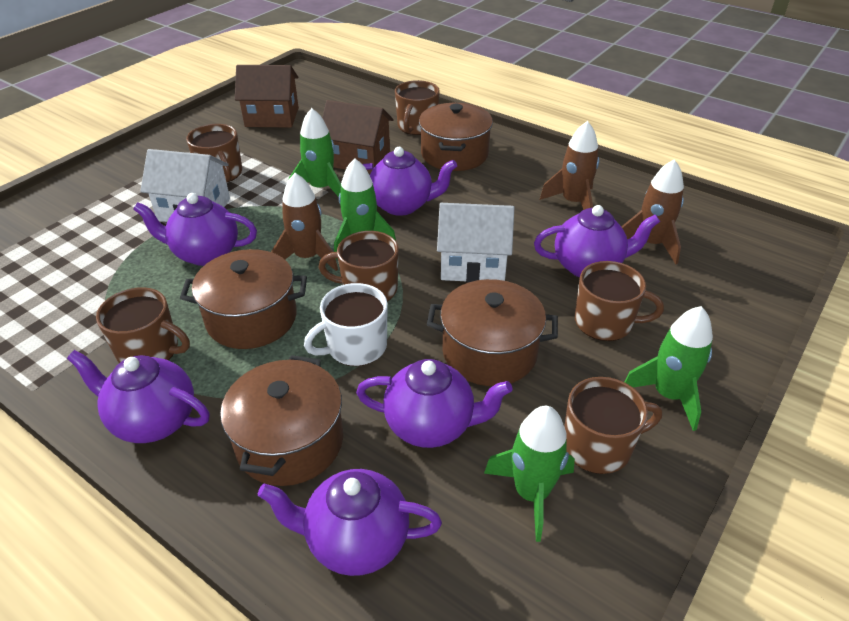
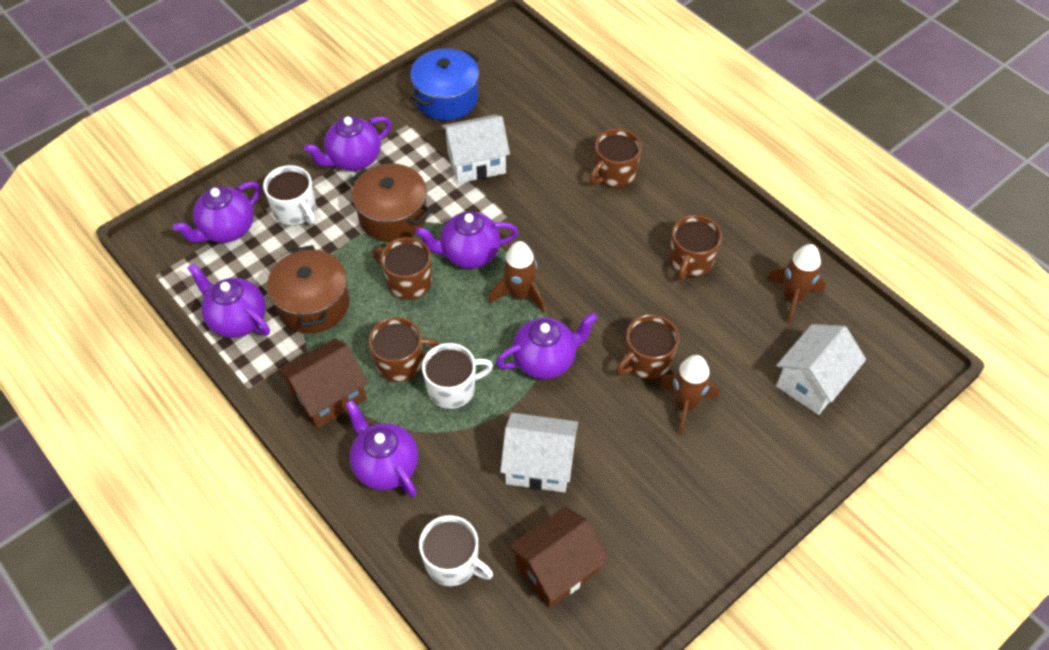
blue pot: none = 0 -> [410,48,479,120] = 1
brown mug: [96,287,190,363] [186,124,242,182] [318,231,398,302] [395,80,440,135] [564,377,662,474] [575,261,664,341] = 6 -> [368,317,440,382] [373,237,432,300] [589,129,642,188] [616,314,679,379] [670,215,722,281] = 5
brown pot: [180,249,307,349] [220,355,343,486] [419,103,493,171] [427,279,558,386] = 4 -> [267,245,349,333] [349,164,431,242] = 2
green rocket: [289,108,341,197] [334,158,396,260] [484,406,575,542] [624,306,713,431] = 4 -> none = 0
white house: [140,149,230,222] [437,203,514,282] = 2 -> [442,115,510,183] [500,413,578,492] [776,324,866,415] = 3
white mug: [304,283,388,366] = 1 -> [263,165,316,226] [419,515,493,586] [422,343,493,409] = 3

